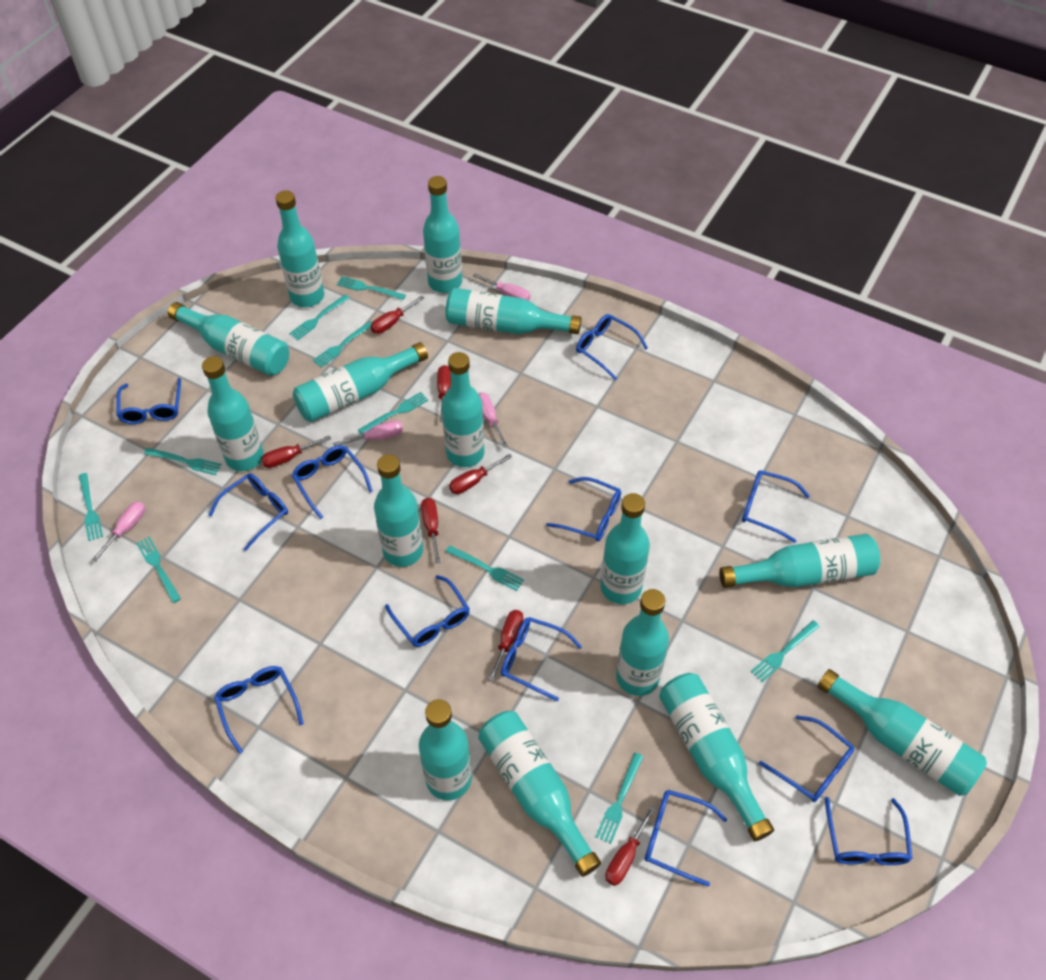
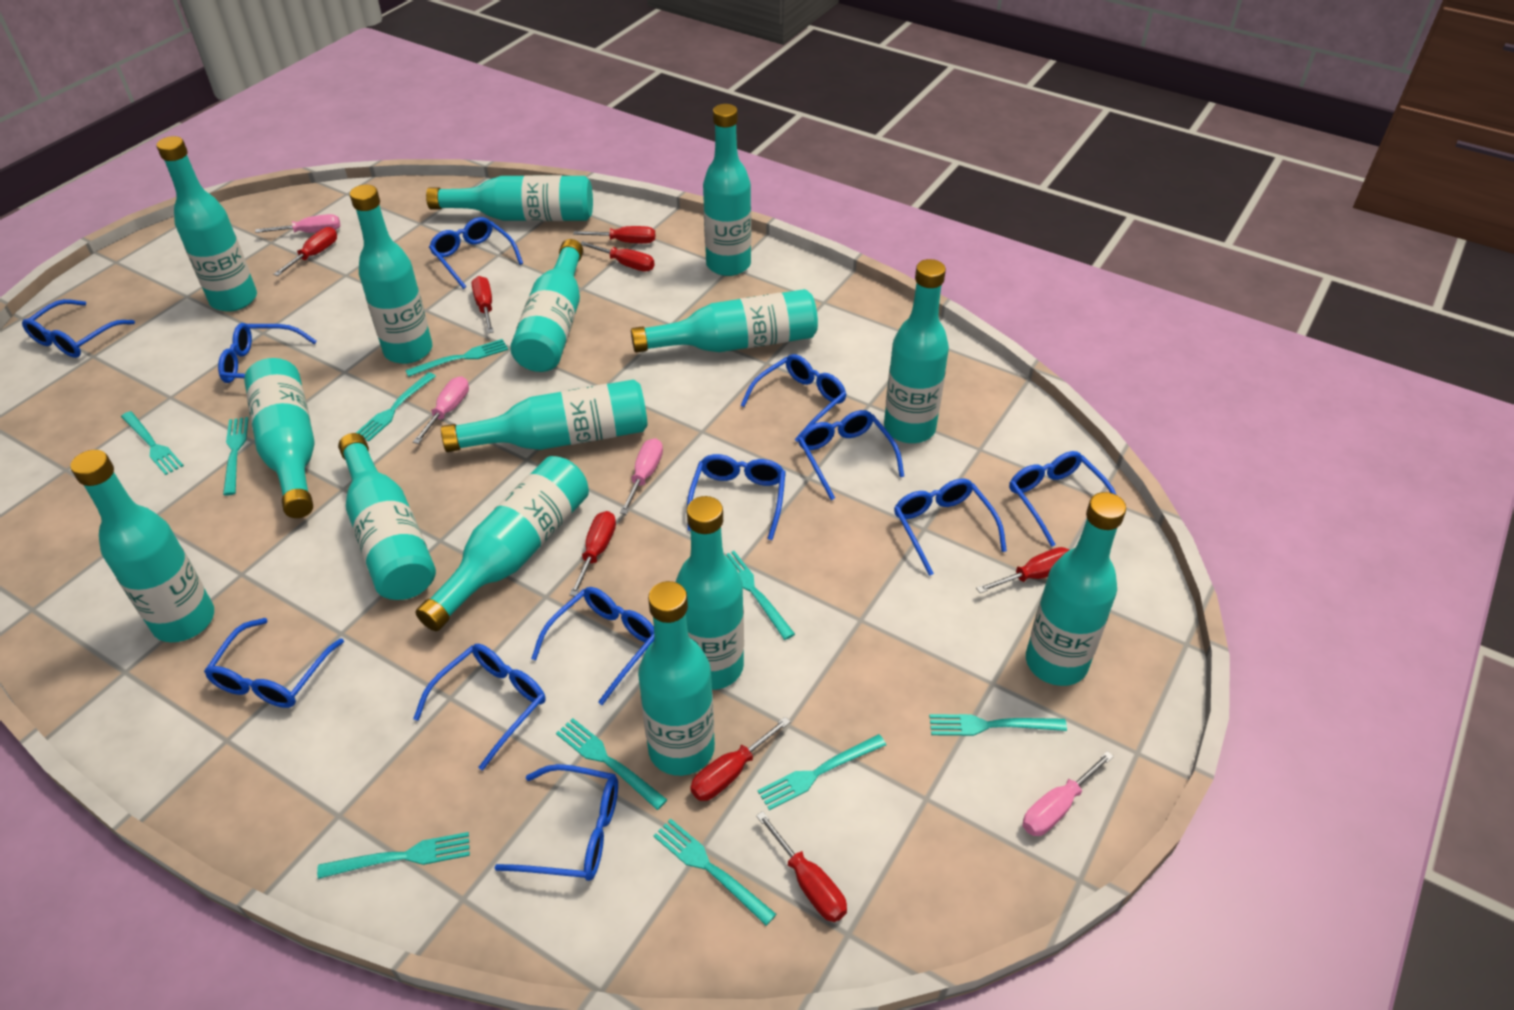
red screwdriver: [261,435,331,468] [370,296,424,334] [421,498,440,563] [437,365,451,422] [449,454,512,494] [488,610,524,681] [605,806,656,886] = 7 -> [273,227,337,276] [472,276,494,333] [569,511,616,596] [573,226,655,244] [580,241,655,272] [690,717,791,801] [756,811,847,922] [976,547,1069,593] = 8

